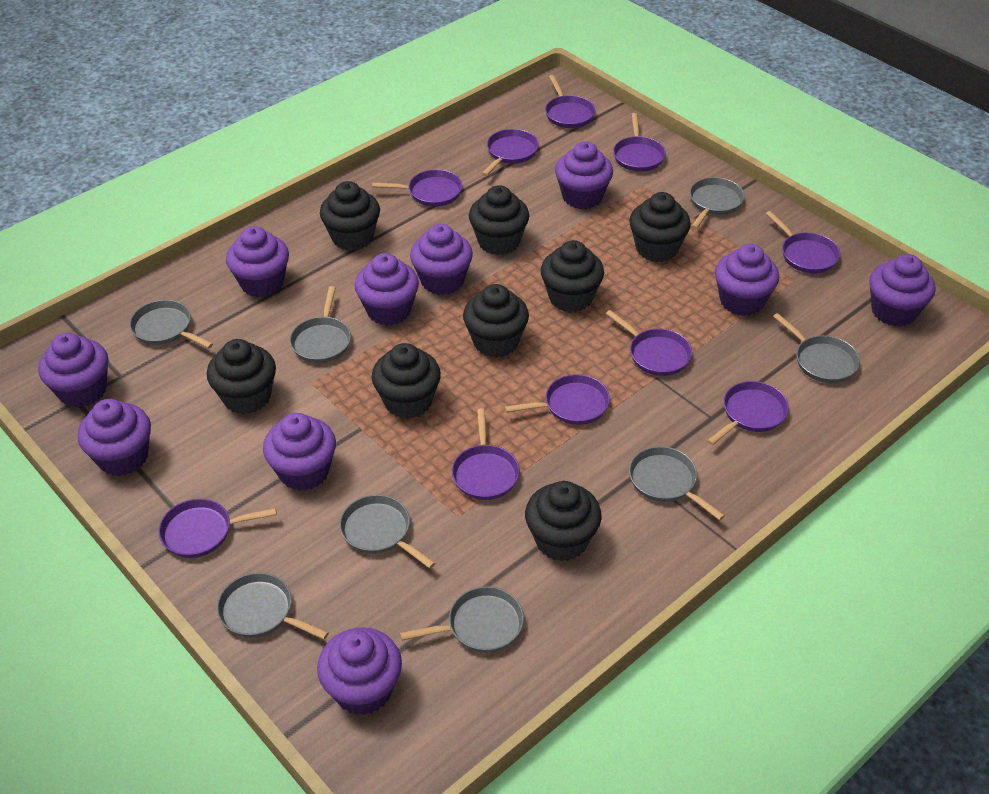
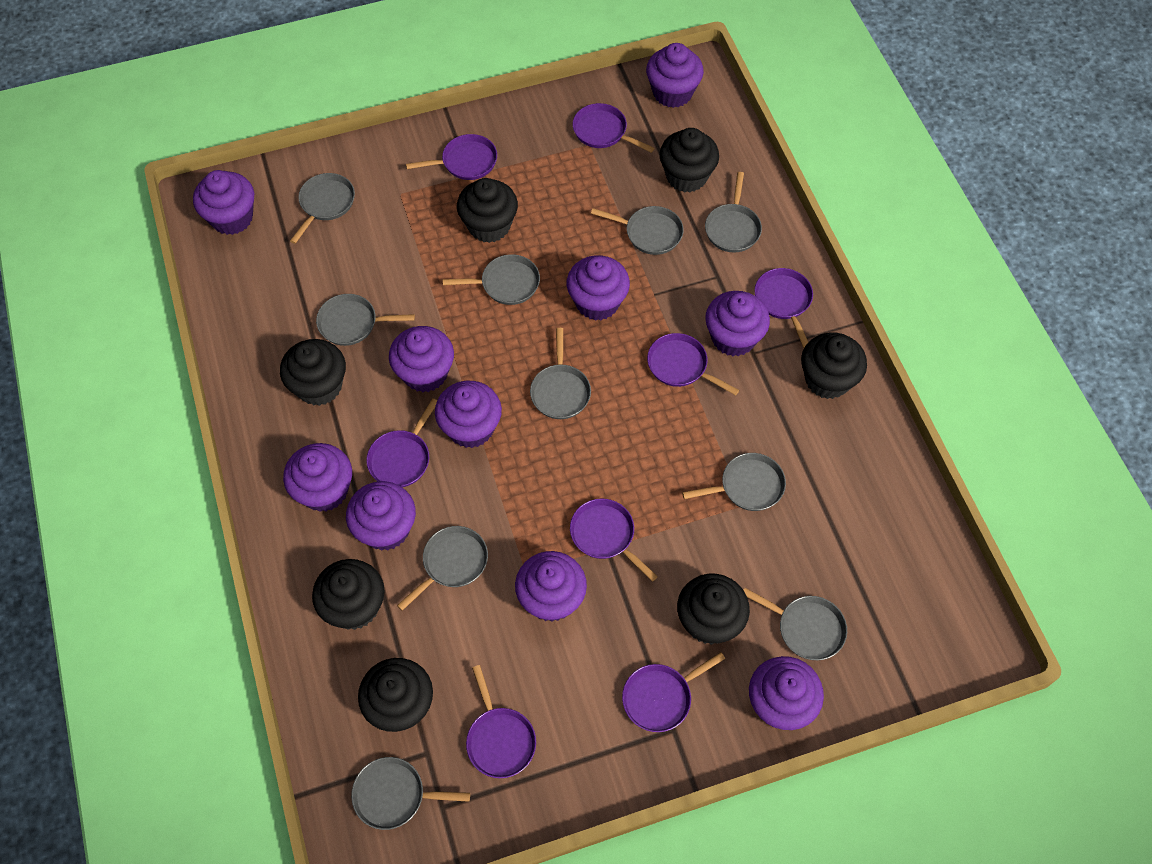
black cupcake: [207,339,276,414] [320,181,380,251] [372,343,441,419] [463,284,529,357] [469,185,529,255] [525,481,602,561] [540,240,604,312] [629,192,691,262] = 8 -> [280,339,346,406] [312,559,385,630] [358,658,433,732] [457,178,518,243] [659,128,719,193] [677,574,750,645] [801,332,867,399] = 7
grey pan: [130,300,213,348] [217,573,329,640] [290,286,351,363] [339,495,435,568] [400,586,524,653] [629,446,725,521] [690,177,745,229] [773,313,860,383] = 8 -> [290,173,355,244] [316,294,415,346] [351,757,470,830] [397,526,488,611] [443,254,540,305] [530,328,591,419] [591,206,684,255] [682,453,786,511] [705,172,762,252] [744,588,847,660] = 10
purple pan: [158,499,277,558] [372,169,462,207] [452,408,519,500] [482,129,539,176] [505,374,610,425] [545,75,595,128] [606,310,692,376] [613,113,666,172] [707,381,789,445] [766,211,840,274] = 10 -> [366,398,437,487] [406,134,497,180] [466,665,536,778] [570,499,658,581] [573,103,655,153] [622,652,725,732] [647,333,739,395] [754,268,813,348] = 8

